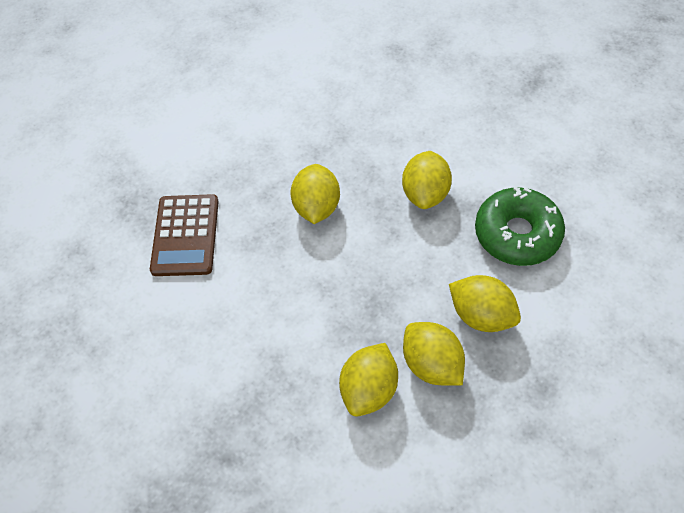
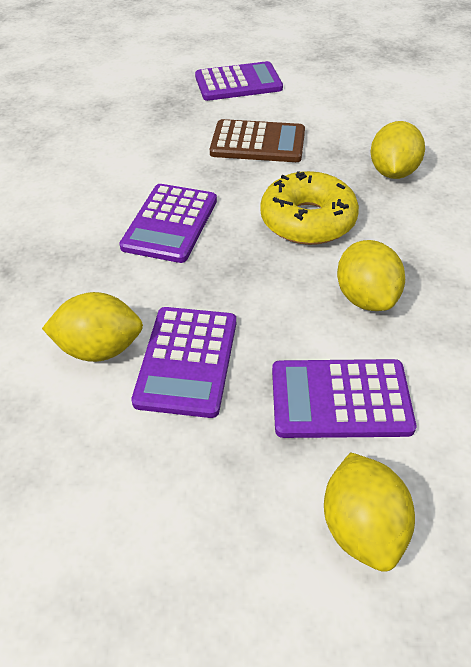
green donut: [475,187,565,266] = 1 -> none = 0
purple calculator: none = 0 -> [119,184,217,263] [131,307,236,418] [195,61,283,101] [272,359,416,438] = 4
yellow donut: none = 0 -> [260,171,359,245] = 1
yellow lemon: [290,164,340,224] [339,343,398,417] [402,151,452,209] [403,322,465,386] [449,275,521,332] = 5 -> [42,292,143,362] [324,452,415,572] [337,240,405,311] [371,121,425,179] = 4

